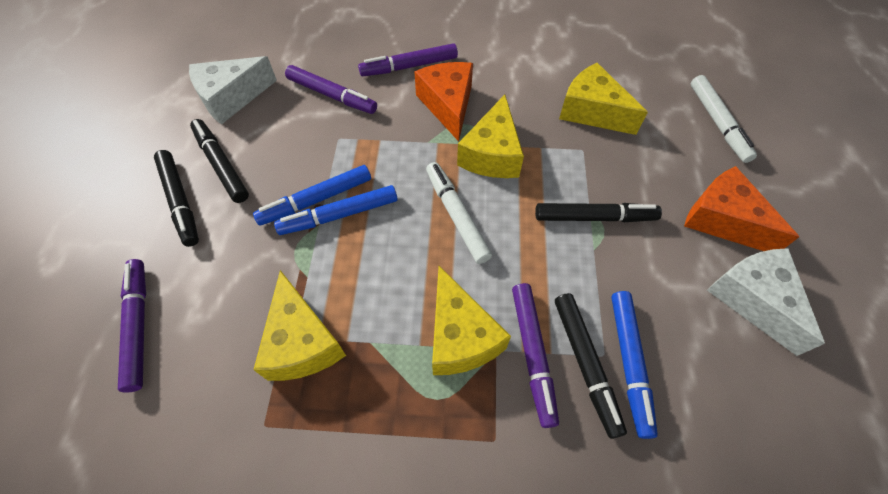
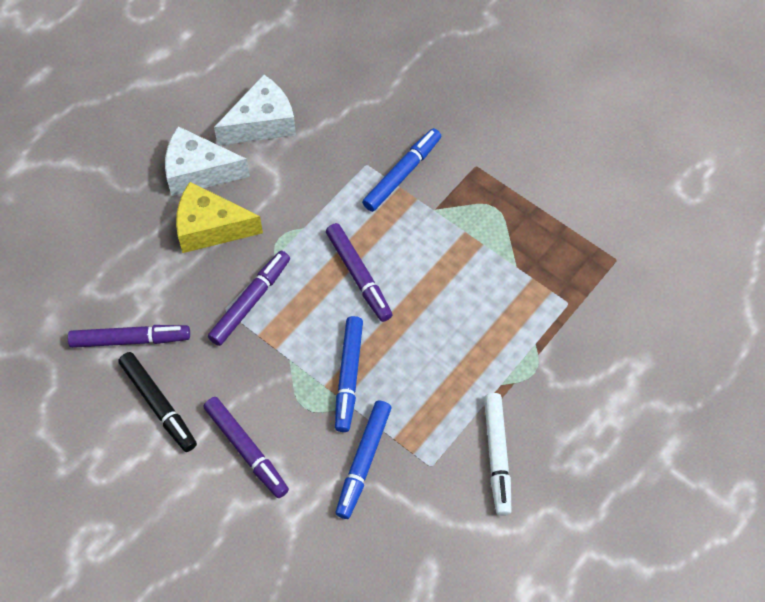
black marker: [154,150,199,247] [190,119,249,203] [535,203,662,222] [555,293,627,439] = 4 -> [118,352,197,452] = 1
orange cheese: [414,62,473,142] [684,166,799,251] = 2 -> none = 0
white marker: [426,162,492,264] [691,75,757,163] = 2 -> [484,393,512,516] = 1
yellow cheese: [253,270,346,381] [432,266,511,375] [457,95,524,178] [559,63,648,135] = 4 -> [176,182,263,253] = 1

